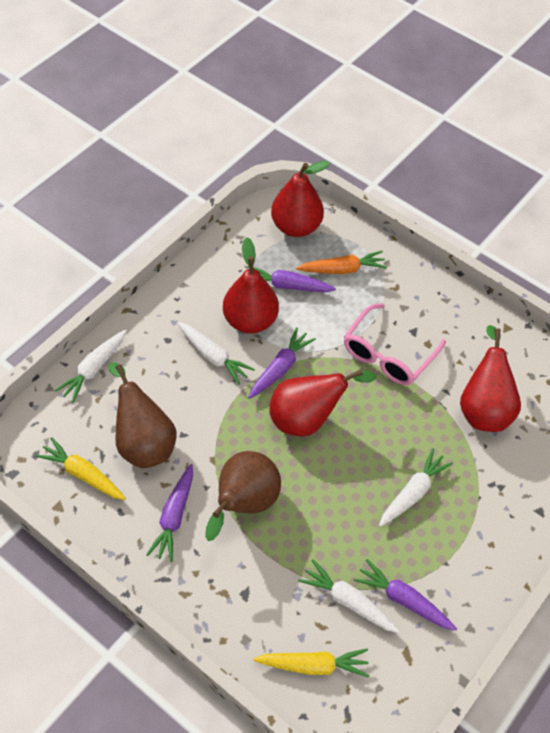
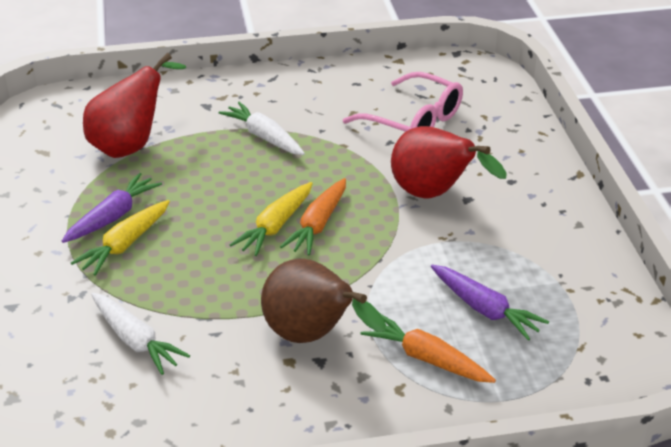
brown pear: [108,363,177,468] [205,451,281,541] = 2 -> [261,259,386,343] = 1
orange carrot: [296,251,387,274] = 1 -> [280,178,346,256] [361,314,496,383] = 2
purple carrot: [146,464,193,562] [247,266,336,292] [248,327,316,399] [354,559,457,631] = 4 -> [62,173,162,243] [431,265,549,341] = 2
red pear: [223,237,279,334] [269,369,376,436] [271,161,330,237] [460,325,521,432] = 4 -> [83,53,186,158] [391,126,507,198] = 2
white carrot: [54,329,127,403] [177,322,255,385] [298,560,400,633] [379,449,453,527] = 4 -> [91,292,190,375] [219,102,305,155] = 2

